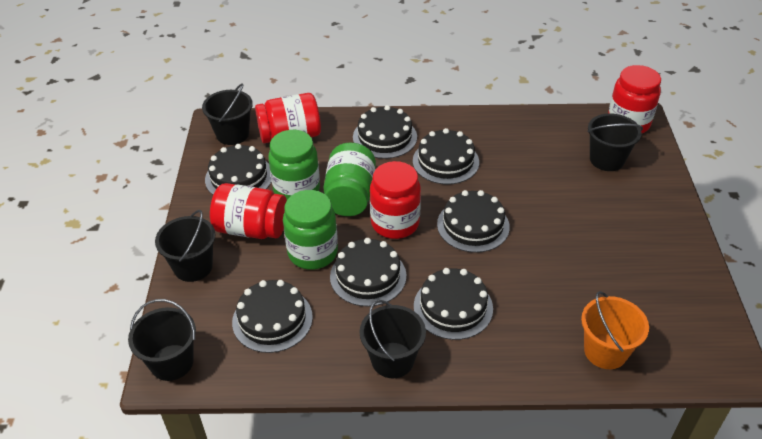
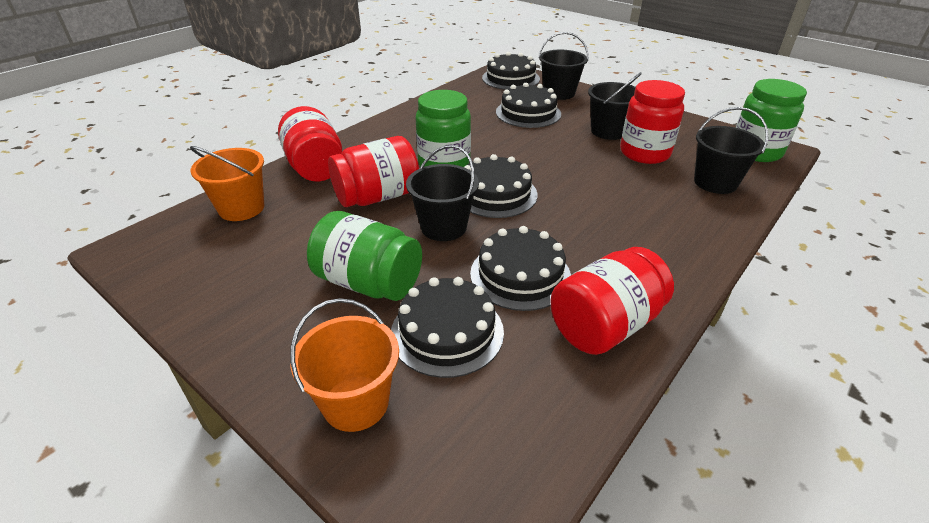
black bucket: [128,299,196,381] [155,210,216,282] [202,84,253,145] [360,300,426,378] [587,113,643,171] = 5 -> [406,145,479,241] [538,32,589,100] [588,72,642,140] [694,107,769,194] = 4
black cake: [205,144,272,195] [232,280,313,353] [330,238,406,307] [353,105,417,159] [413,128,479,184] [414,268,493,340] [437,190,510,253] = 7 -> [391,277,504,378] [465,154,537,218] [470,226,571,311] [482,52,540,90] [496,83,561,128] = 5
orange bucket: [581,291,649,369] = 1 -> [190,146,264,221] [290,298,399,432] = 2

